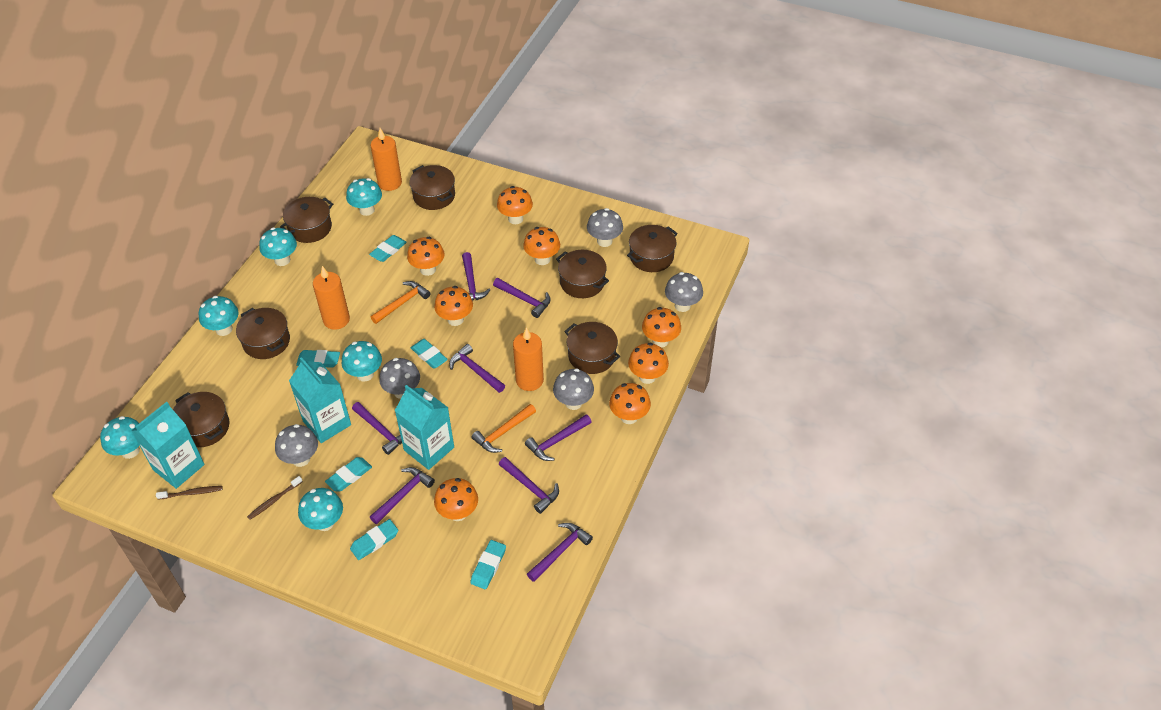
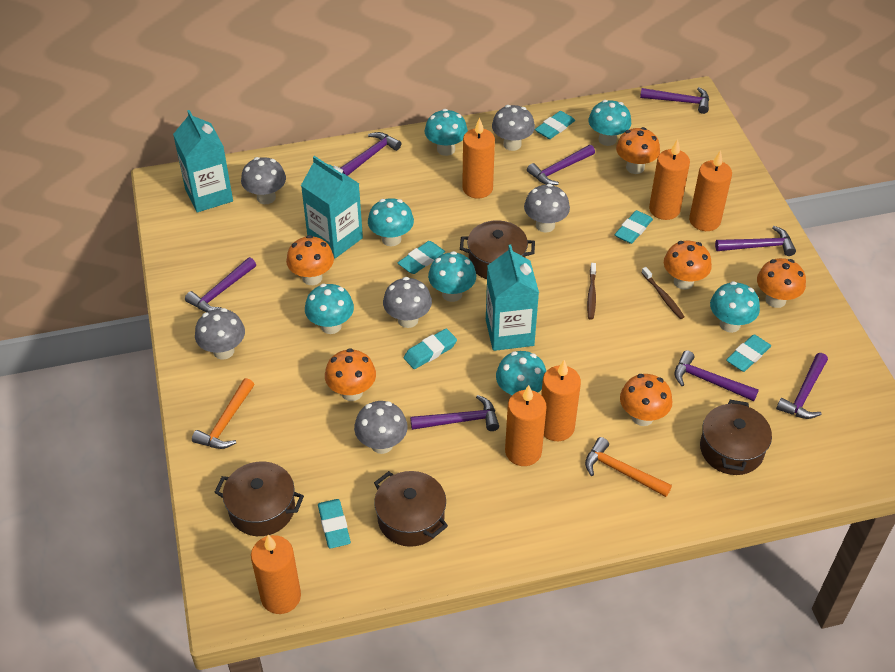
brown pot: [173,392,230,447] [236,308,290,359] [280,197,333,243] [409,165,455,210] [556,250,609,298] [564,322,620,374] [627,225,678,272] = 7 -> [214,461,304,536] [374,471,448,547] [460,220,535,279] [700,400,772,475] = 4
grey mushroom: [275,424,318,467] [379,358,420,399] [553,368,594,410] [587,208,623,247] [665,272,703,312] = 5 -> [195,308,245,360] [241,157,286,204] [354,401,408,454] [383,277,432,328] [492,105,535,151] [524,184,570,233] = 6
orange candle: [313,266,350,330] [371,128,402,191] [513,327,544,391] = 3 -> [251,535,301,614] [462,118,495,198] [505,385,547,466] [541,360,581,441] [649,139,690,220] [689,150,732,231] = 6
orange mushroom: [407,237,445,276] [434,286,473,326] [434,478,478,521] [497,186,533,224] [523,227,560,265] [609,383,651,424] [628,342,669,384] [642,307,681,348] = 8 -> [286,235,334,285] [325,348,376,401] [616,127,660,174] [620,374,673,426] [664,241,712,290] [757,258,806,308] = 6
turquoise mushroom: [100,416,140,459] [199,296,239,336] [259,227,297,266] [298,488,343,531] [341,341,382,382] [346,178,382,216] = 6 -> [305,284,354,334] [368,198,414,246] [425,109,468,156] [428,251,476,302] [496,351,546,397] [589,100,631,146] [710,281,760,333] = 7

